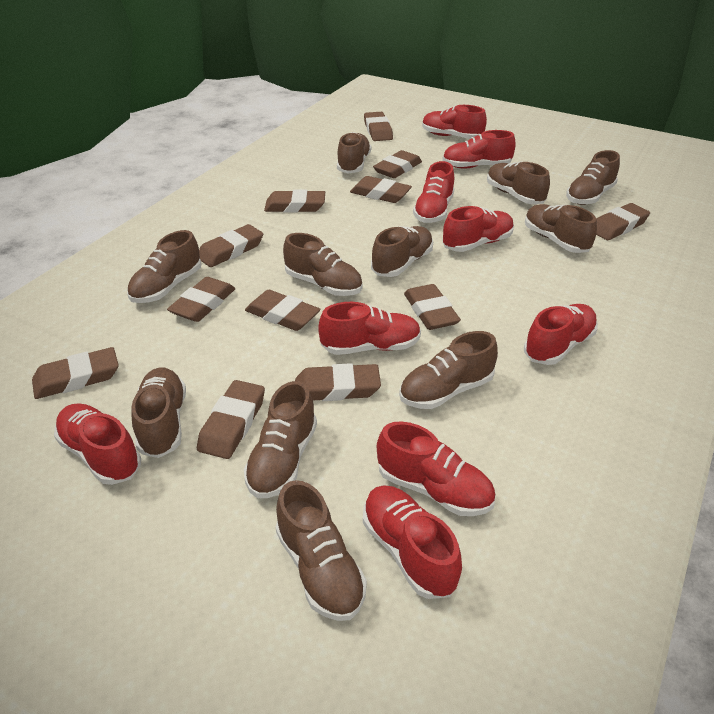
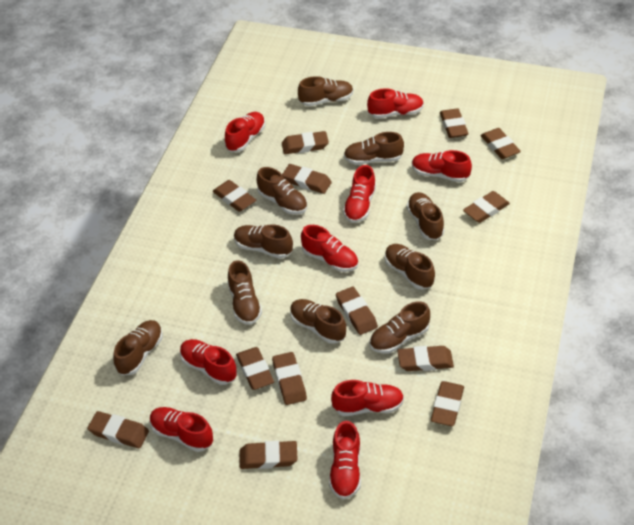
brown eraser: [32,347,119,399] [167,277,235,322] [197,380,265,459] [199,224,263,267] [245,290,321,331] [264,190,325,213] [295,363,381,401] [350,176,412,203] [364,112,393,141] [373,150,422,178] [404,284,461,330] [596,203,650,240] = 12 -> [87,411,149,448] [213,180,256,212] [236,347,274,390] [240,441,297,469] [272,352,307,405] [282,131,329,154] [282,164,332,194] [336,287,378,335] [397,346,454,371] [431,381,464,426] [440,108,469,138] [463,191,510,223] [481,128,521,159] = 13
brown shoe: [127,230,201,303] [131,367,186,458] [244,381,317,498] [276,480,367,621] [283,233,362,296] [337,132,371,173] [371,226,433,277] [399,331,498,409] [487,161,550,204] [525,204,597,253] [566,150,620,205] = 11 -> [113,320,163,375] [228,260,262,325] [234,224,293,258] [257,167,307,214] [290,299,346,344] [298,76,353,106] [344,132,404,165] [370,301,430,353] [385,244,435,290] [406,192,444,240] = 10

